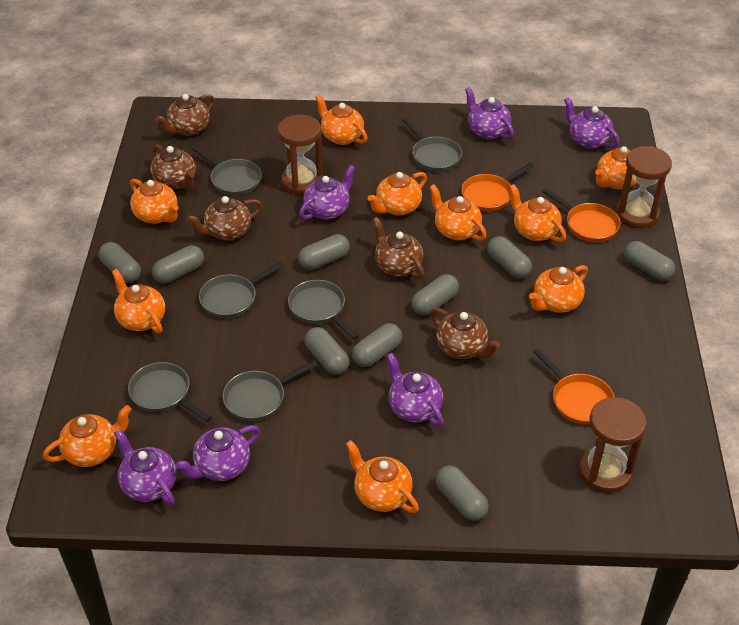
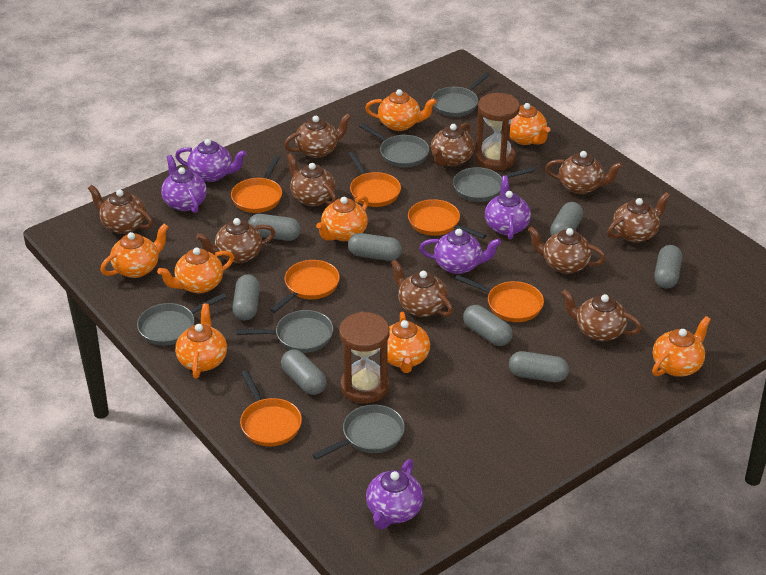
brown hourglass: [278,115,323,195] [579,397,646,493] [616,146,672,228] = 3 -> [339,312,389,404] [475,93,520,171] = 2
brown teapot: [150,144,196,189] [156,94,215,136] [186,196,262,240] [372,217,424,279] [430,308,500,359] = 5 -> [88,185,153,234] [196,218,275,263] [284,113,351,158] [287,153,337,206] [391,259,453,317] [431,123,474,166] [528,226,606,274] [545,151,623,194] [561,289,642,341] [607,192,670,243] = 10
grey capsule: [98,242,141,283] [152,245,204,283] [298,234,350,270] [304,327,349,375] [352,323,402,367] [411,274,459,316] [435,465,489,521] [487,236,532,278] [624,241,675,281] = 9 -> [232,274,260,320] [248,214,301,241] [281,349,327,395] [348,233,402,261] [463,305,513,346] [509,351,569,382] [550,202,583,236] [654,245,682,289] = 8
orange pan: [461,163,534,211] [534,349,614,424] [542,188,620,242] = 3 -> [231,155,282,213] [240,370,302,446] [270,260,340,313] [348,152,401,207] [408,199,487,239] [455,275,544,322] = 6
orange teapot: [43,405,132,467] [112,269,165,333] [130,179,179,224] [315,94,367,145] [346,440,419,513] [367,172,427,216] [429,184,487,241] [509,184,566,242] [529,265,588,313] [595,146,637,190] = 10 -> [100,224,168,278] [157,247,234,293] [175,304,227,379] [316,195,369,241] [365,89,437,131] [388,312,430,373] [509,103,550,145] [652,316,711,377] = 8
purple teapot: [114,429,176,505] [175,425,260,481] [299,165,355,220] [386,353,444,427] [465,87,514,139] [564,97,620,149] = 6 -> [161,155,207,213] [175,139,246,182] [366,459,423,529] [419,229,501,274] [485,176,531,240] = 5

